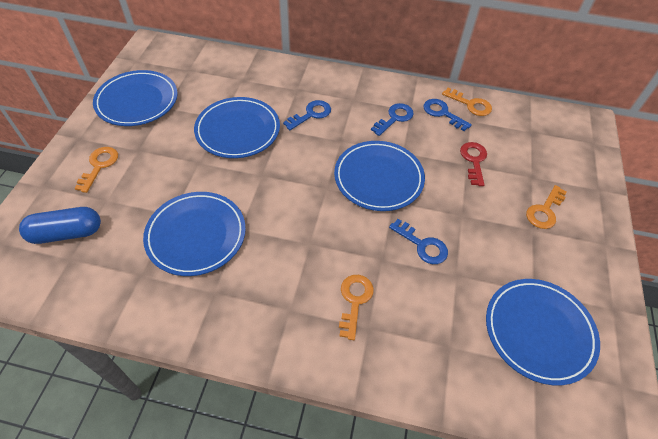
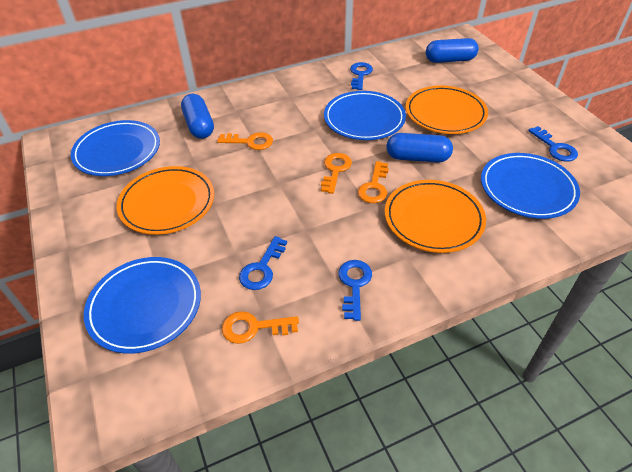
blue capsule: [19,207,101,244] = 1 -> [181,94,214,139] [386,133,453,163] [426,38,479,63] = 3
blue plate: [93,70,178,126] [143,192,246,276] [194,97,280,158] [334,141,425,211] [486,279,600,385] = 5 -> [71,120,160,176] [84,257,201,354] [324,91,406,140] [481,153,580,219] = 4
orange plate: none = 0 -> [117,166,214,235] [385,180,486,253] [406,86,488,134] = 3
red key: [460,142,487,186] = 1 -> none = 0

